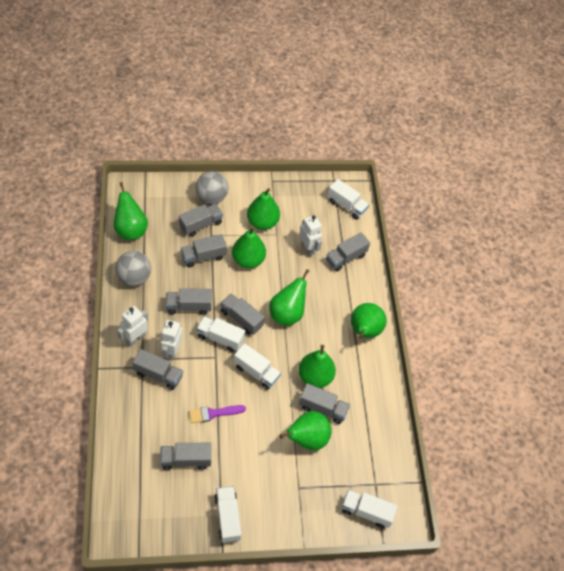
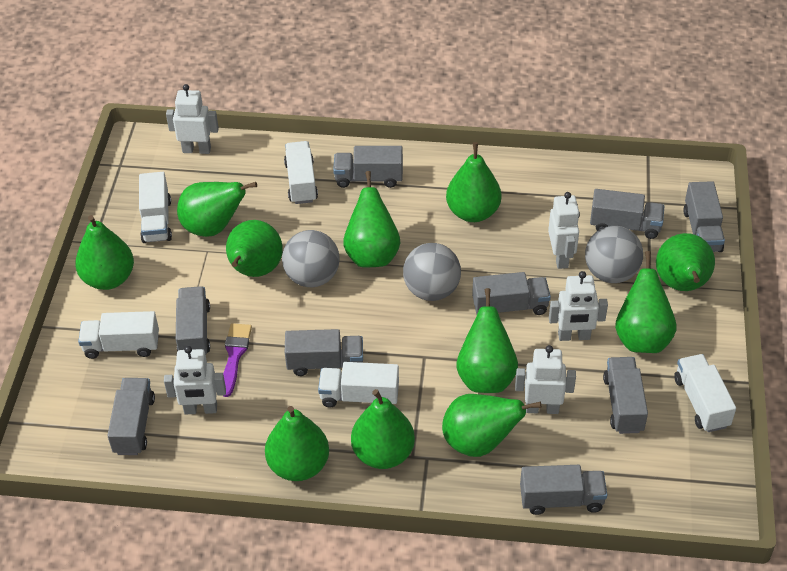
green pear: [114,182,148,240] [232,227,266,268] [247,188,280,230] [270,269,309,326] [280,411,332,450] [298,345,336,388] [351,303,387,338] = 7 -> [75,215,134,290] [177,182,257,237] [226,220,283,277] [265,406,329,481] [343,171,400,267] [351,389,415,469] [442,394,541,457] [446,142,501,222] [456,288,518,393] [615,251,676,353] [656,233,715,291] = 11
grey ball: [116,251,151,286] [196,171,228,204] = 2 -> [282,230,340,287] [403,243,461,301] [585,226,643,283] = 3
grey truck: [132,349,183,390] [160,443,211,470] [166,288,212,315] [179,204,223,237] [181,234,227,268] [220,294,265,335] [299,383,350,424] [326,232,370,272] = 8 -> [107,378,155,455] [176,286,210,355] [285,329,363,376] [333,146,403,188] [472,272,551,315] [520,465,607,515] [590,189,664,239] [603,357,648,434] [683,181,725,252] = 9
white robot: [117,306,148,347] [161,320,182,361] [299,215,322,256] = 3 -> [164,346,226,414] [166,84,219,154] [515,345,576,414] [548,192,580,269] [549,271,608,341] = 5

